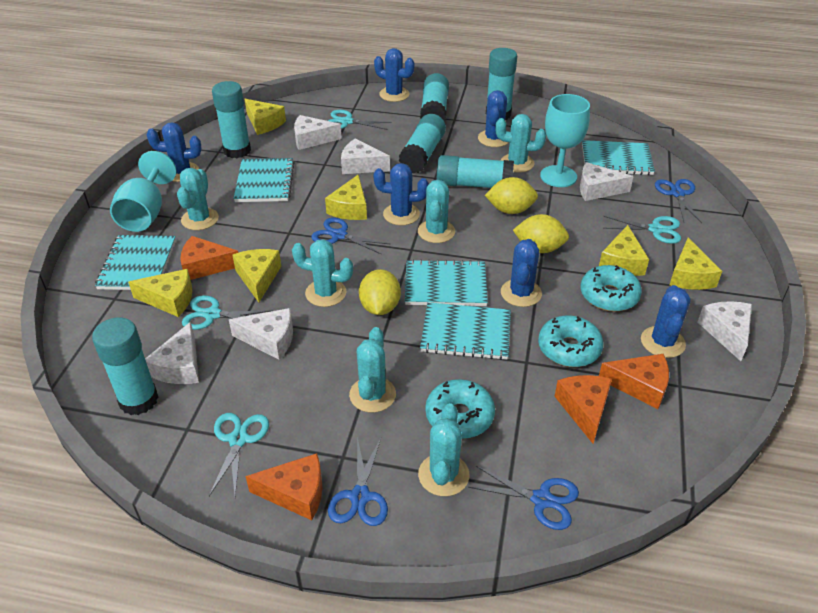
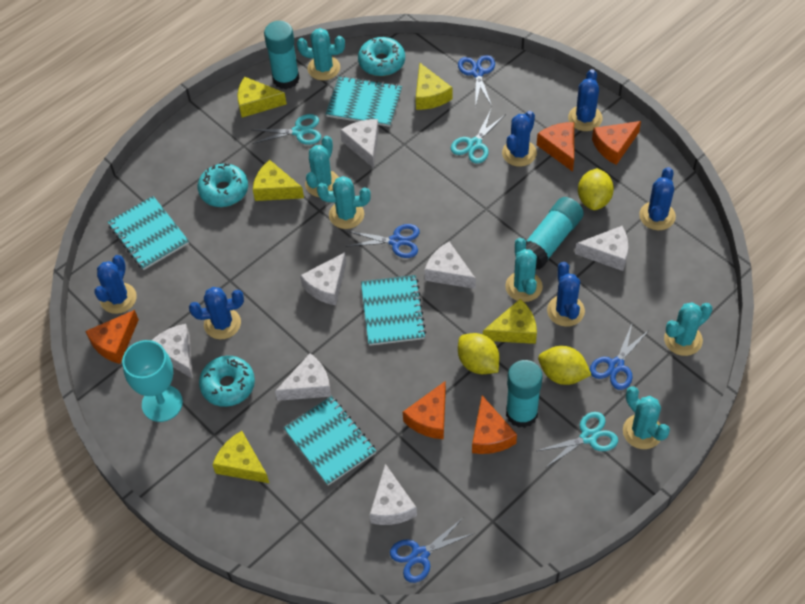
orange cheese: [180,236,238,280] [246,453,322,520] [554,375,612,444] [599,354,669,409] = 4 -> [85,310,139,364] [403,381,446,439] [472,395,517,454] [537,122,574,172] [592,121,641,165] = 5
turquoise glue stick: [92,317,158,415] [212,81,251,158] [398,114,446,174] [420,73,449,121] [437,155,514,188] [486,48,517,120] = 6 -> [264,21,300,89] [506,360,543,428] [526,197,584,270] = 3
turquoise goblet: [110,151,176,232] [540,94,590,187] = 2 -> [122,340,183,422] = 1
turquoise notebook: [95,235,176,290] [234,158,295,202] [405,259,488,306] [420,302,511,360] [582,140,655,175] = 5 -> [108,196,189,270] [283,396,376,486] [326,76,402,127] [361,275,426,346] = 4
turquoise scissors: [182,295,273,330] [209,413,269,496] [328,110,392,130] [603,216,681,244] = 4 -> [253,114,321,145] [451,110,506,164] [537,412,618,468] = 3
white cheese: [145,322,199,384] [229,308,293,360] [294,115,342,150] [341,139,390,174] [580,162,634,201] [697,301,752,361] = 6 -> [151,324,193,379] [275,353,331,401] [300,252,346,305] [340,119,379,168] [370,464,417,525] [424,242,476,289] [575,226,628,271] = 7
yellow cheese: [128,269,192,317] [232,249,281,302] [245,99,286,135] [325,174,367,220] [599,225,649,276] [670,237,722,290] = 6 -> [212,431,269,483] [238,77,287,118] [253,160,304,201] [416,63,452,110] [483,299,537,344] = 5

